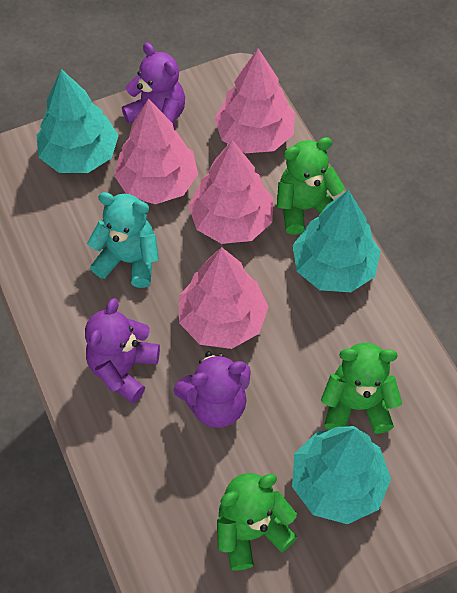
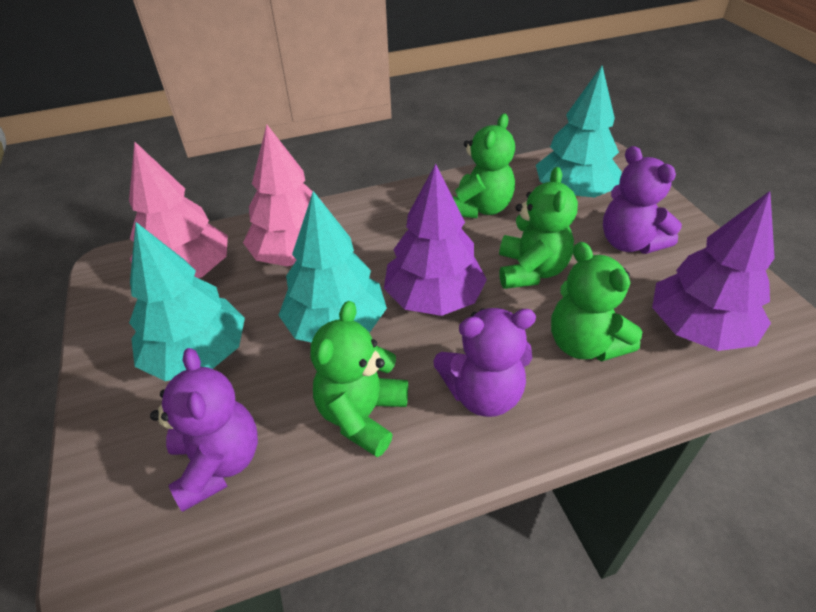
green teddy bear: [217,473,297,571] [277,137,345,235] [321,343,402,434] = 3 -> [311,301,408,457] [452,113,515,218] [499,167,578,289] [551,242,642,361] = 4
pink tree: [114,98,198,204] [179,247,268,349] [188,140,273,244] [214,48,295,153] = 4 -> [129,141,228,278] [243,125,322,266] = 2
purple tree: none = 0 -> [384,164,487,316] [652,191,775,351] = 2
turquoise teddy bear: [87,192,159,288] = 1 -> none = 0

